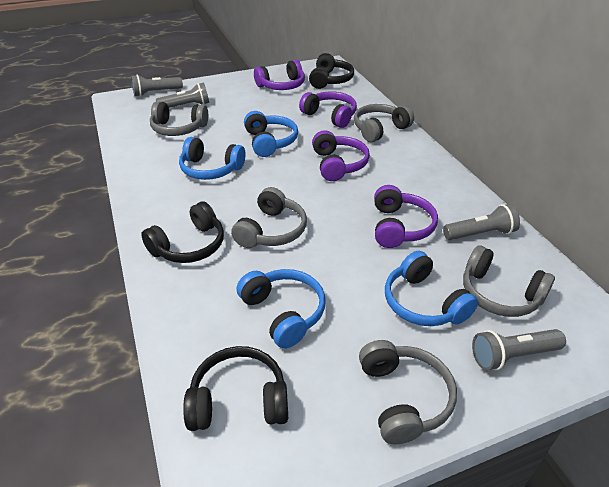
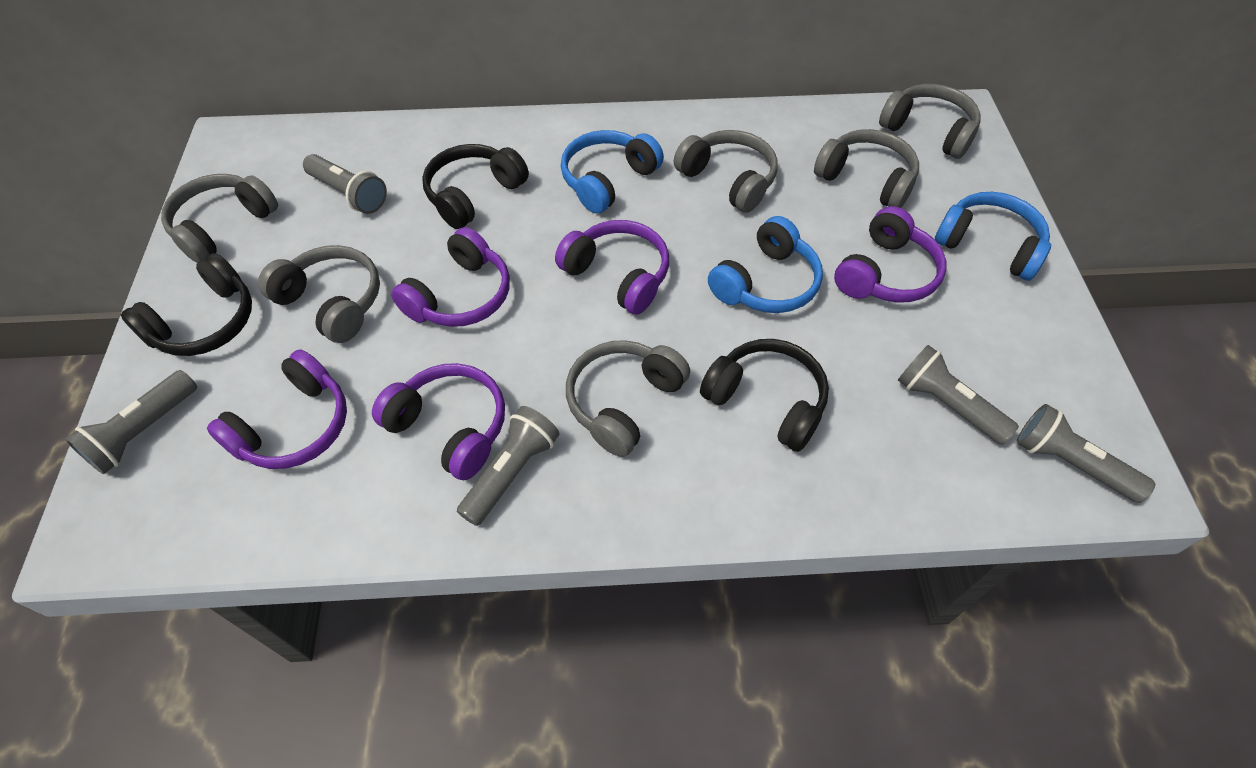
blue headphones: [179,137,245,180] [237,269,326,348] [244,111,298,157] [385,251,478,326] = 4 -> [561,130,664,214] [708,216,823,313] [935,192,1051,281] = 3
grey flashlight: [131,75,183,97] [156,83,209,108] [443,204,520,240] [472,329,566,370] = 4 -> [65,370,197,474] [303,154,387,214] [457,406,559,526] [898,345,1019,445] [1017,404,1155,503] = 5
grey headphones: [150,101,208,136] [231,187,307,248] [354,104,414,142] [359,340,457,444] [463,245,555,317] = 5 -> [161,174,278,263] [258,245,380,343] [566,340,690,457] [674,130,778,213] [814,129,919,208] [879,84,981,159] = 6
purple headphones: [254,60,305,90] [299,91,357,128] [312,130,370,181] [374,185,438,248] = 4 -> [207,349,347,469] [372,363,505,480] [391,227,510,327] [555,220,669,315] [834,206,946,303] = 5

